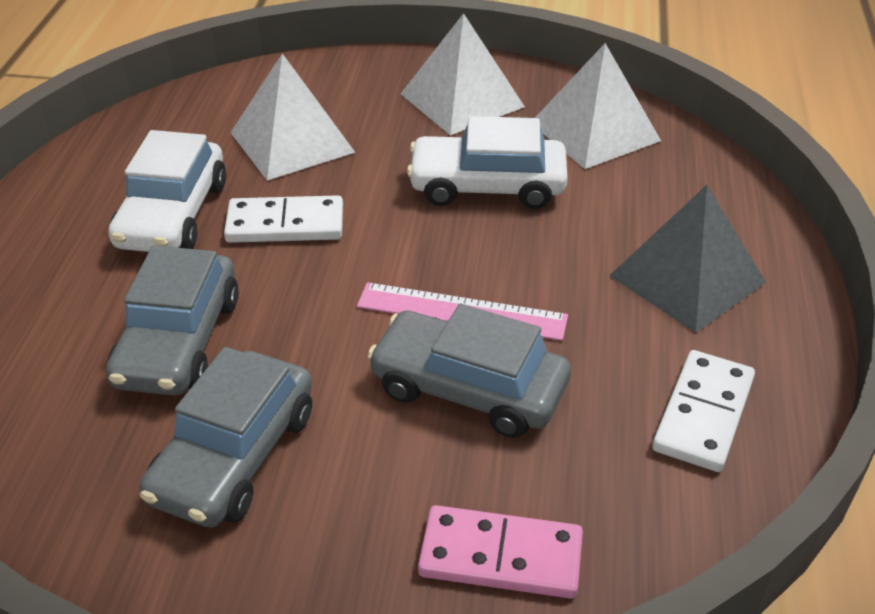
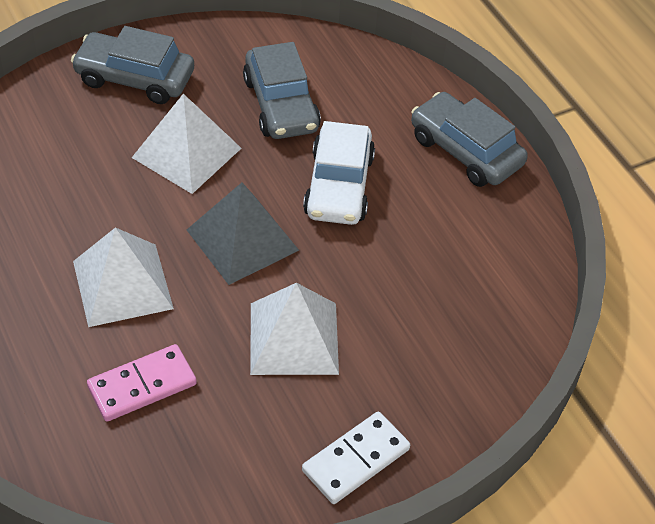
pink ruler: [357,282,568,341] = 1 -> none = 0
white car: [108,130,226,252] [407,116,568,209] = 2 -> [303,121,375,225] = 1
white domino: [224,195,343,243] [652,350,755,472] = 2 -> [302,412,410,504] = 1

